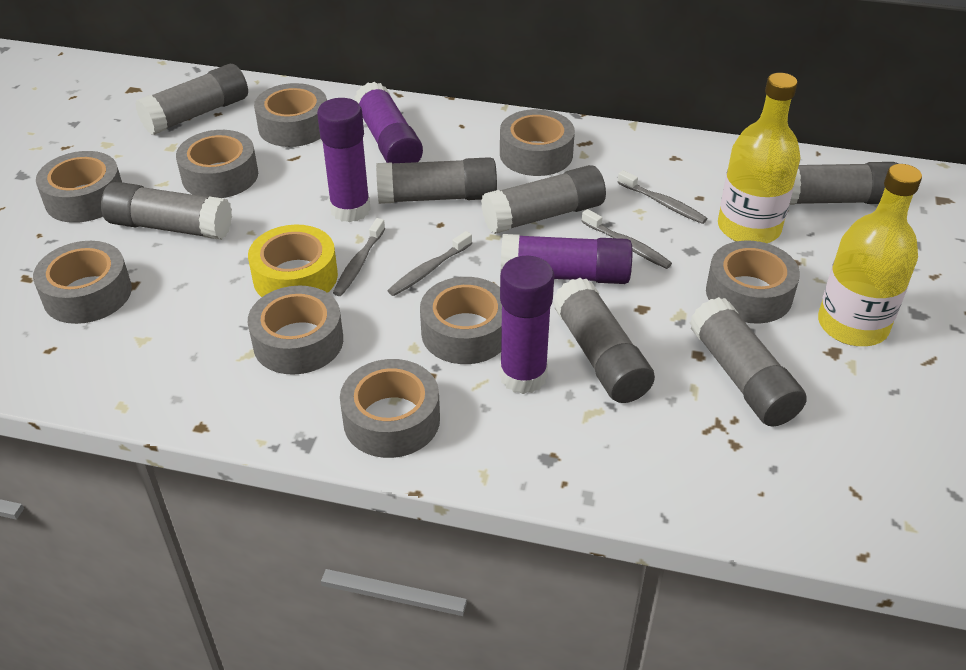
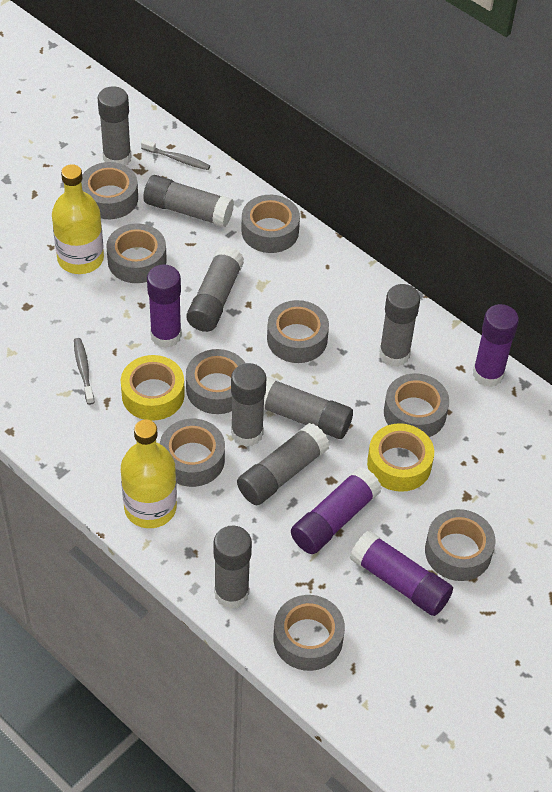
grey glue stick: [101,182,232,240] [135,64,248,135] [376,157,497,204] [481,165,606,234] [553,278,655,403] [690,297,807,427] [789,162,898,205] = 7 -> [98,86,131,166] [144,175,234,227] [186,246,244,332] [214,525,252,609] [231,363,267,447] [237,423,330,505] [264,376,353,439] [379,284,420,367] = 8
grey toothbrush: [333,218,385,296] [387,231,472,296] [581,209,672,269] [617,170,708,224] = 4 -> [74,338,95,405] [141,139,210,170] = 2
yellow tape: [248,225,338,297] = 1 -> [121,355,185,421] [367,423,434,492] = 2

